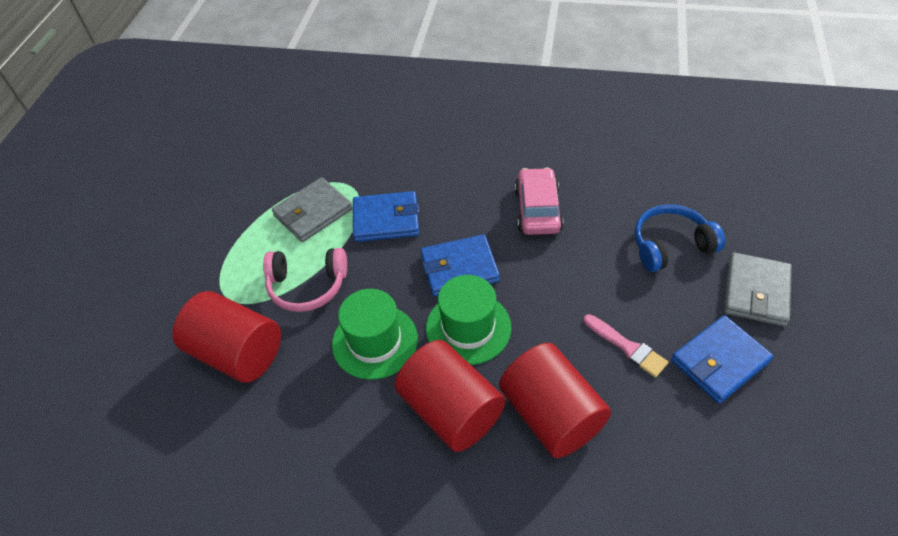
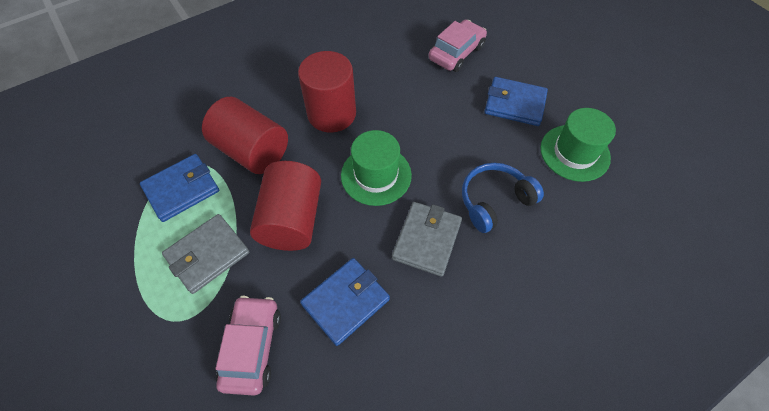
pink brush: [584,314,668,378] = 1 -> none = 0
pink car: [515,167,564,235] = 1 -> [216,296,281,396] [429,19,487,72] = 2
pink headphones: [263,248,347,312] = 1 -> none = 0

